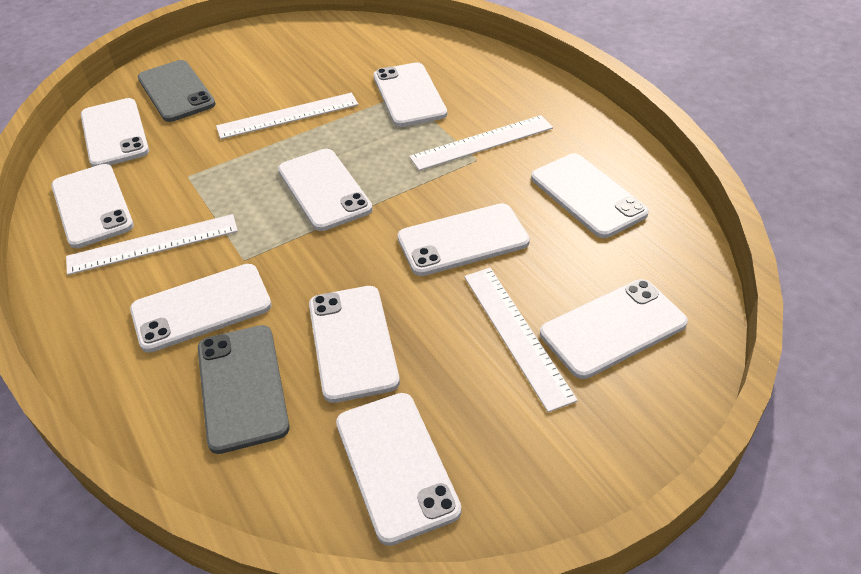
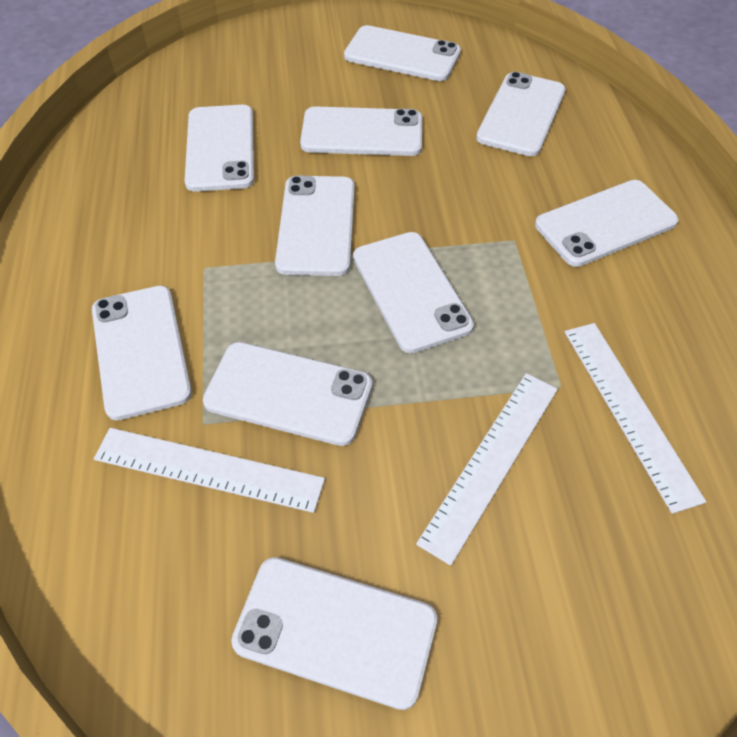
grey phone: [138,60,216,122] [198,325,290,454] = 2 -> none = 0
white ruler: [66,214,238,275] [216,93,358,139] [409,115,553,171] [464,268,578,412] = 4 -> [94,428,325,513] [416,373,558,566] [565,323,706,514] = 3

